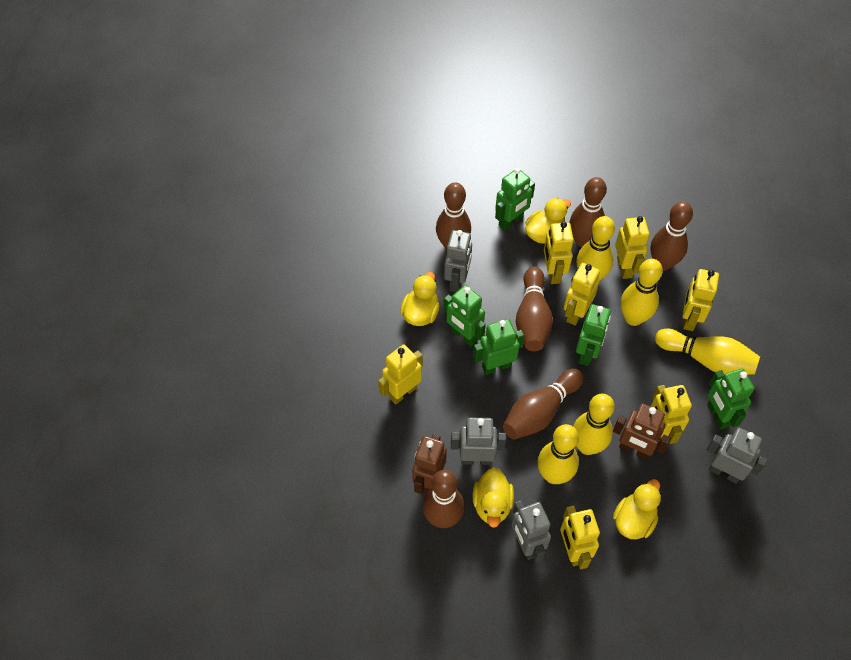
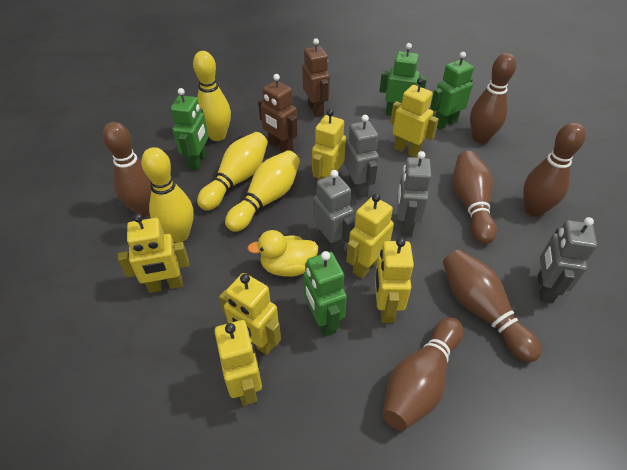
green robot: [443,285,486,346] [473,319,524,375] [495,168,535,231] [576,304,611,366] [708,368,754,429] = 5 -> [170,88,209,170] [303,251,347,337] [379,43,427,116] [430,52,474,130] = 4
yellow bowling pin: [538,424,579,484] [573,394,615,455] [576,216,615,280] [621,259,663,326] [655,328,760,375] = 5 -> [141,147,194,243] [193,51,231,141] [197,132,268,211] [225,150,300,232] = 4
yellow duck: [400,272,440,326] [472,467,514,528] [525,198,571,244] [613,479,661,539] = 4 -> [247,230,318,277] = 1

